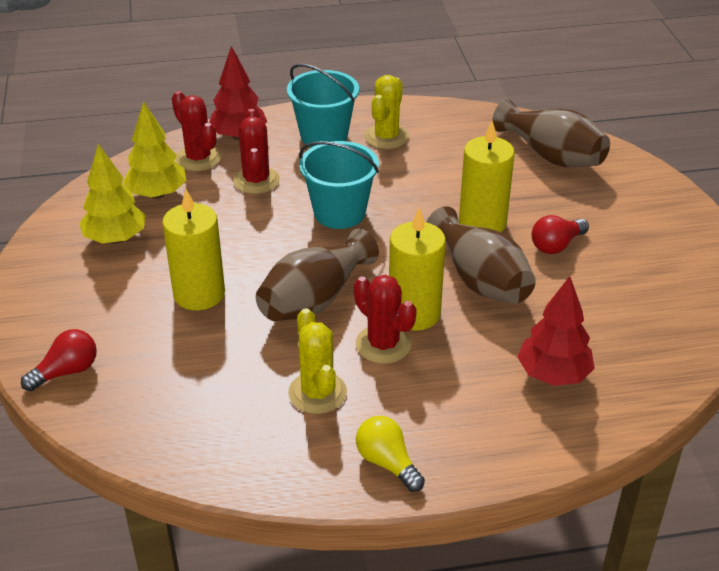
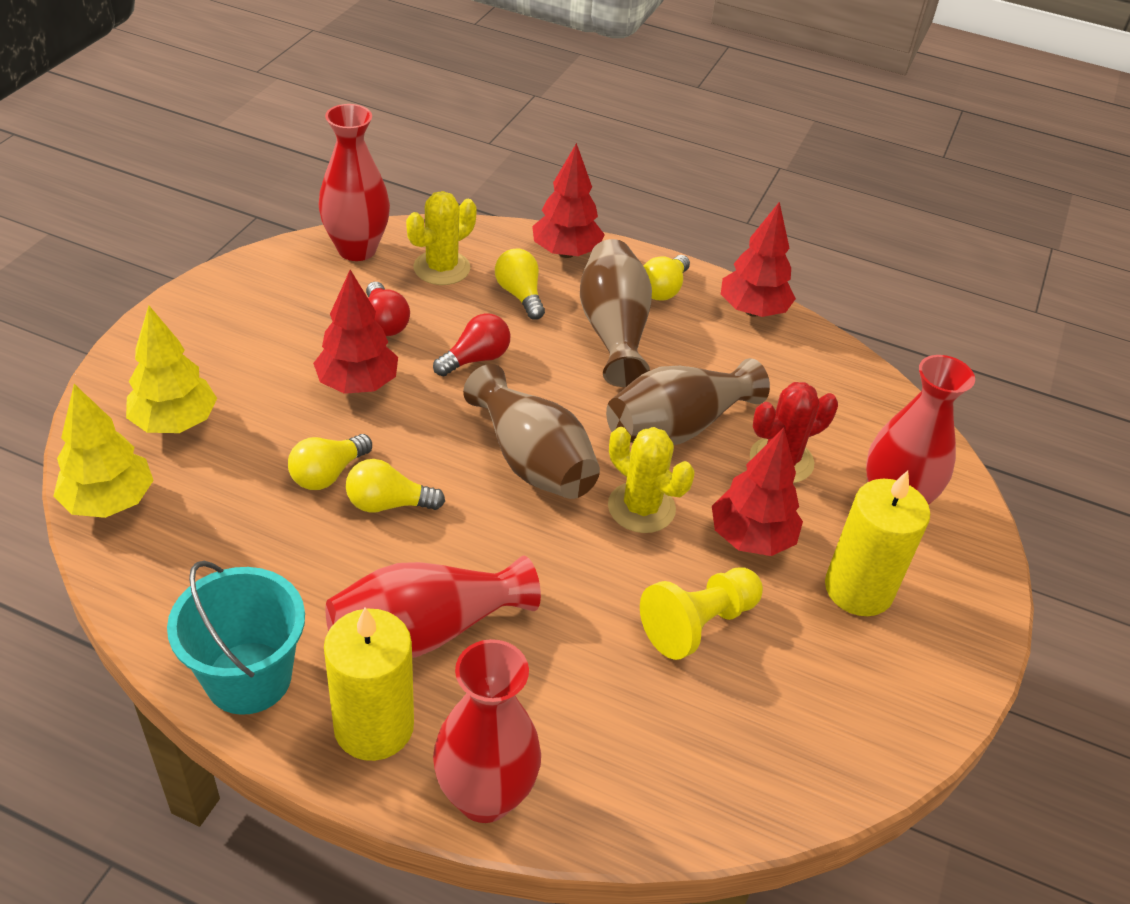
red cactus: [172,91,221,171] [233,109,280,194] [354,275,417,364] = 3 -> [750,382,838,483] = 1
red tree: [209,46,267,140] [517,276,595,386] = 2 -> [313,270,398,394] [532,143,605,258] [712,428,803,556] [721,202,796,317] = 4
red vase: none = 0 -> [319,104,390,261] [325,556,541,658] [433,639,541,823] [866,355,975,505] = 4
turquoise bucket: [287,64,359,148] [299,141,379,229] = 2 -> [167,561,305,715] = 1
yellow candle: [162,189,225,310] [389,208,446,331] [459,121,515,232] = 3 -> [324,607,414,761] [825,470,930,616] = 2
yellow light bulb: [356,416,425,492] = 1 -> [288,434,372,490] [346,459,445,513] [495,248,545,320] [643,255,690,300] = 4
yellow pawn: none = 0 -> [640,567,763,660] = 1

